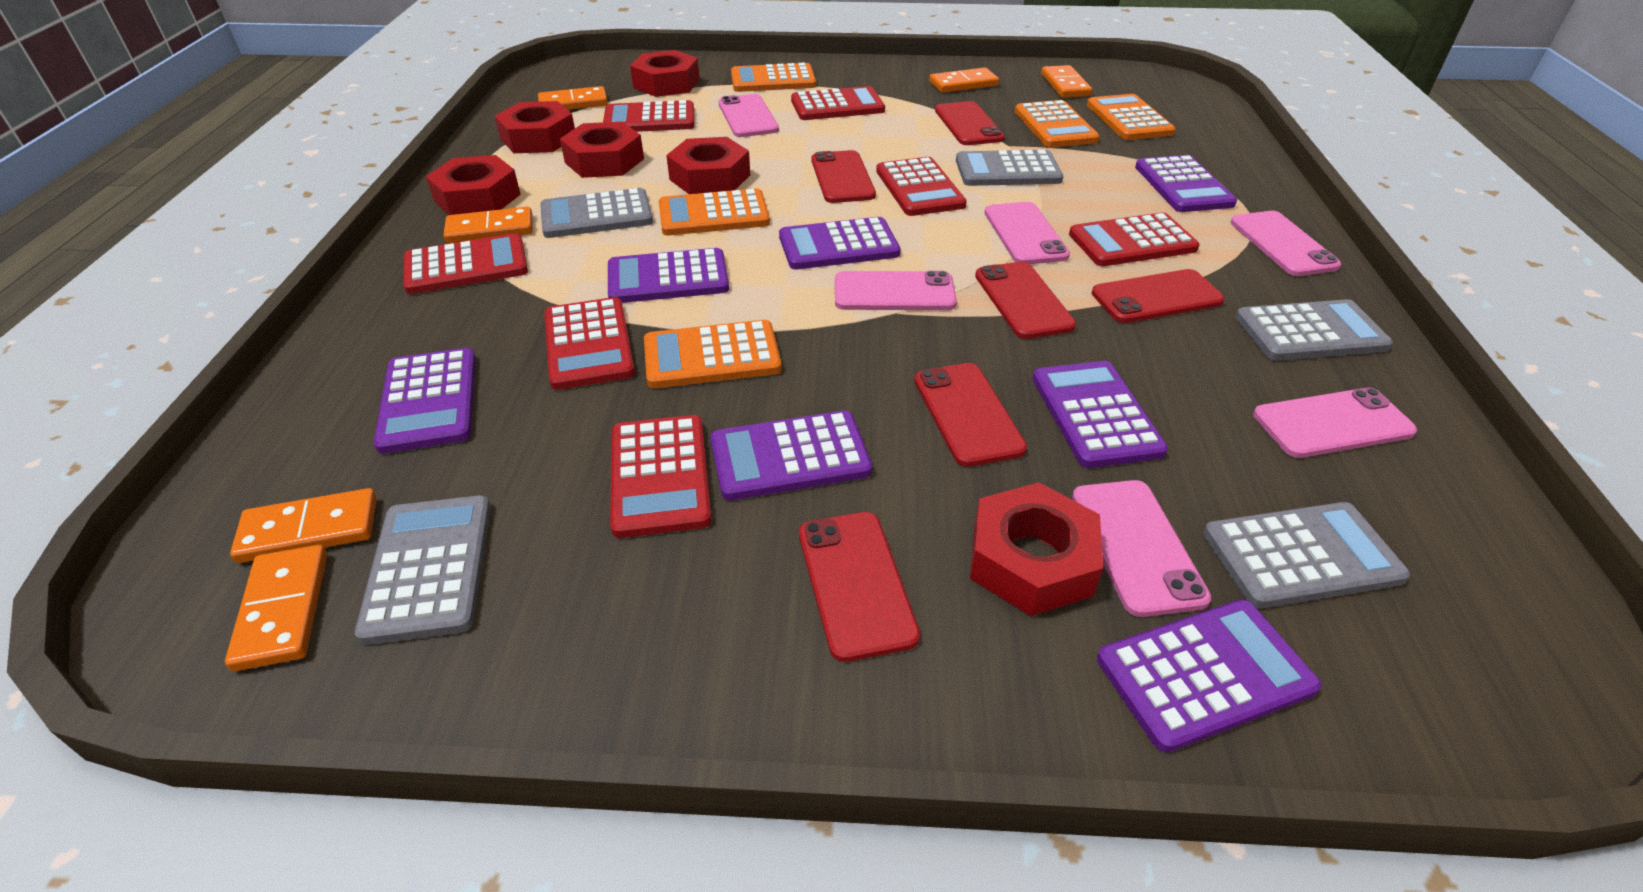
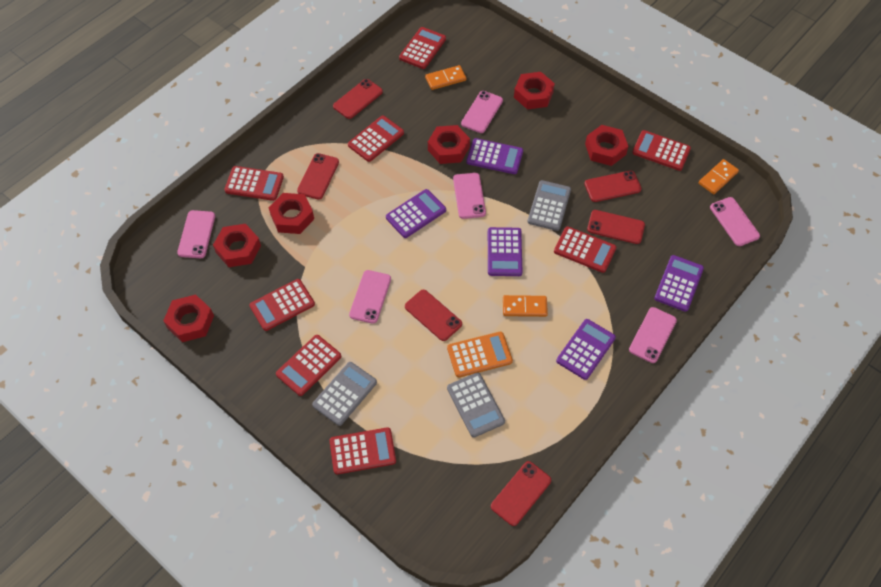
grey calculator: [355,495,491,645] [540,188,653,238] [956,150,1063,186] [1203,502,1410,608] [1235,299,1393,360] = 5 -> [312,362,377,426] [447,372,505,437] [528,180,571,231] = 3
orange calculator: [644,320,782,388] [659,188,770,236] [731,63,816,92] [1015,100,1099,147] [1087,94,1175,140] = 5 -> [447,332,513,378] = 1
orange domino: [225,545,327,671] [230,488,377,563] [444,206,532,244] [538,86,608,110] [929,68,999,93] [1041,65,1092,98] = 6 -> [425,65,466,90] [503,295,548,317] [699,159,739,194] = 3
purple calculator: [373,348,476,454] [608,248,729,303] [710,410,872,500] [779,217,901,269] [1032,361,1168,468] [1097,600,1322,753] [1135,155,1237,212] = 7 -> [386,189,446,238] [466,138,523,174] [488,227,523,276] [556,319,616,380] [654,255,704,312] = 5
red calculator: [403,233,528,294] [544,297,635,390] [603,100,694,132] [610,415,712,538] [791,86,885,120] [876,157,967,216] [1069,212,1200,266] = 7 -> [224,166,284,201] [249,279,315,331] [276,335,341,396] [330,427,396,474] [348,116,404,162] [399,27,446,69] [554,227,616,273] [632,130,691,171] = 8

